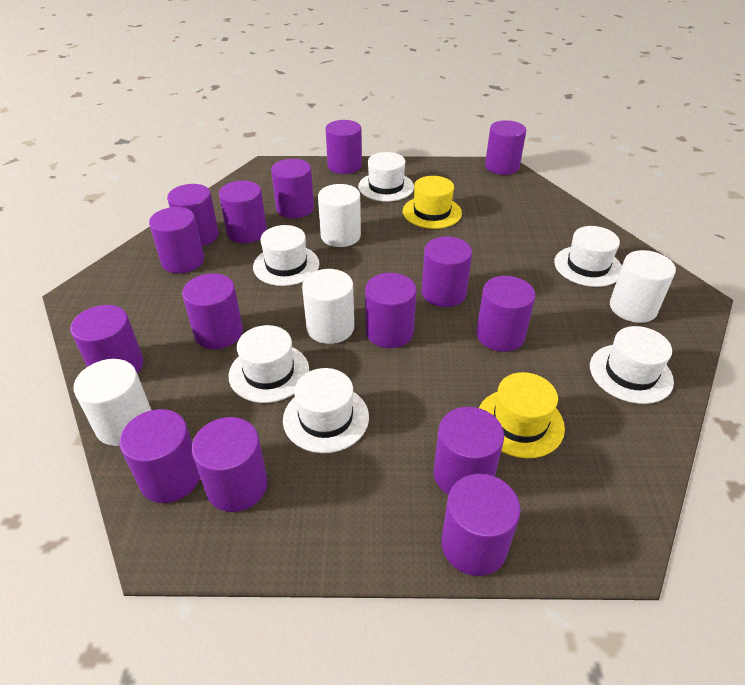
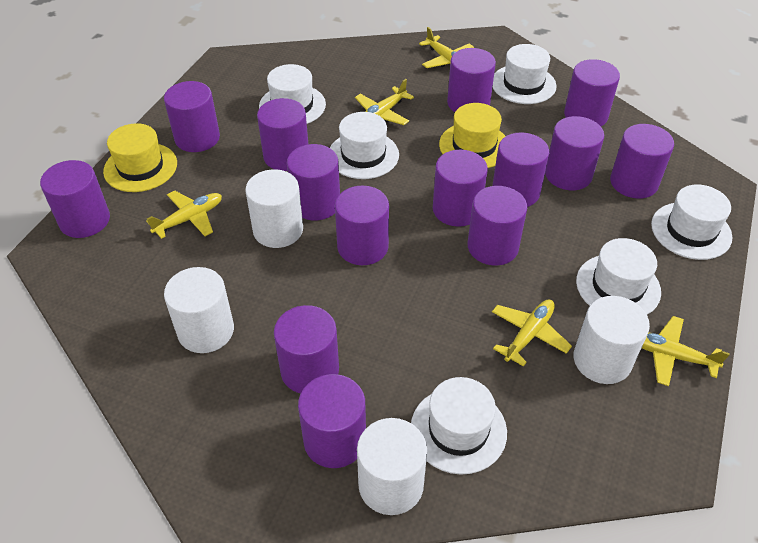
purple cylinder: [70,305,144,374] [119,409,200,503] [149,207,204,273] [167,184,219,246] [182,273,243,349] [192,417,268,512] [219,181,267,243] [271,159,314,218] [326,120,362,174] [365,273,417,348] [421,236,472,307] [434,407,504,495] [441,474,521,576] [476,276,535,352] [485,120,526,175] = 15 -> [40,160,110,238] [164,81,220,152] [257,98,308,171] [274,305,339,393] [287,144,340,220] [298,374,366,468] [335,186,389,265] [433,150,488,227] [447,48,496,112] [468,186,527,266] [492,132,549,207] [545,116,604,190] [564,59,620,126] [610,124,674,199] = 14
yellow plane: none = 0 -> [146,191,222,239] [355,79,414,125] [419,27,474,68] [492,299,572,367] [642,316,730,386] = 5

